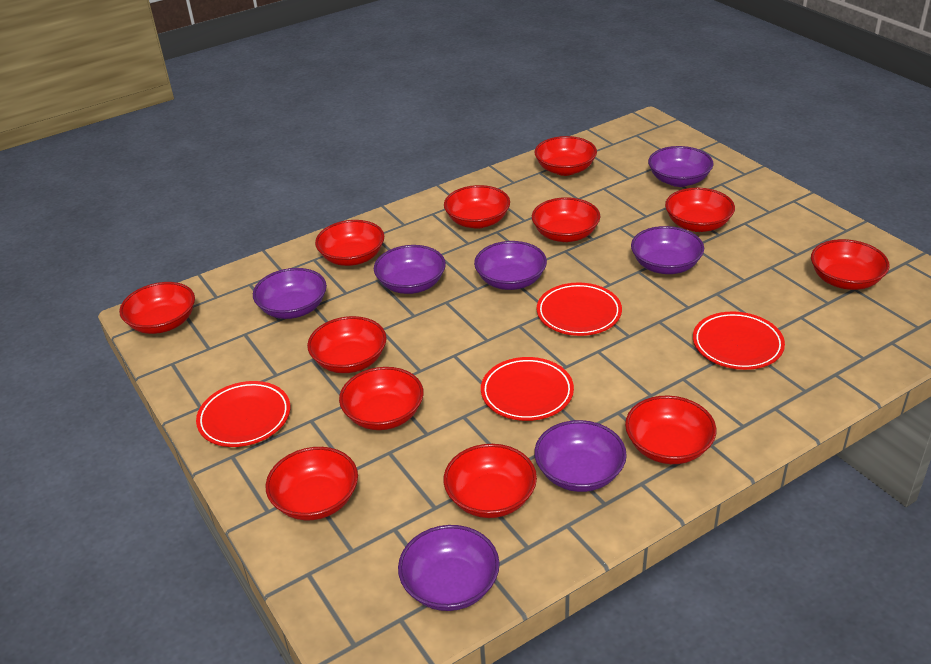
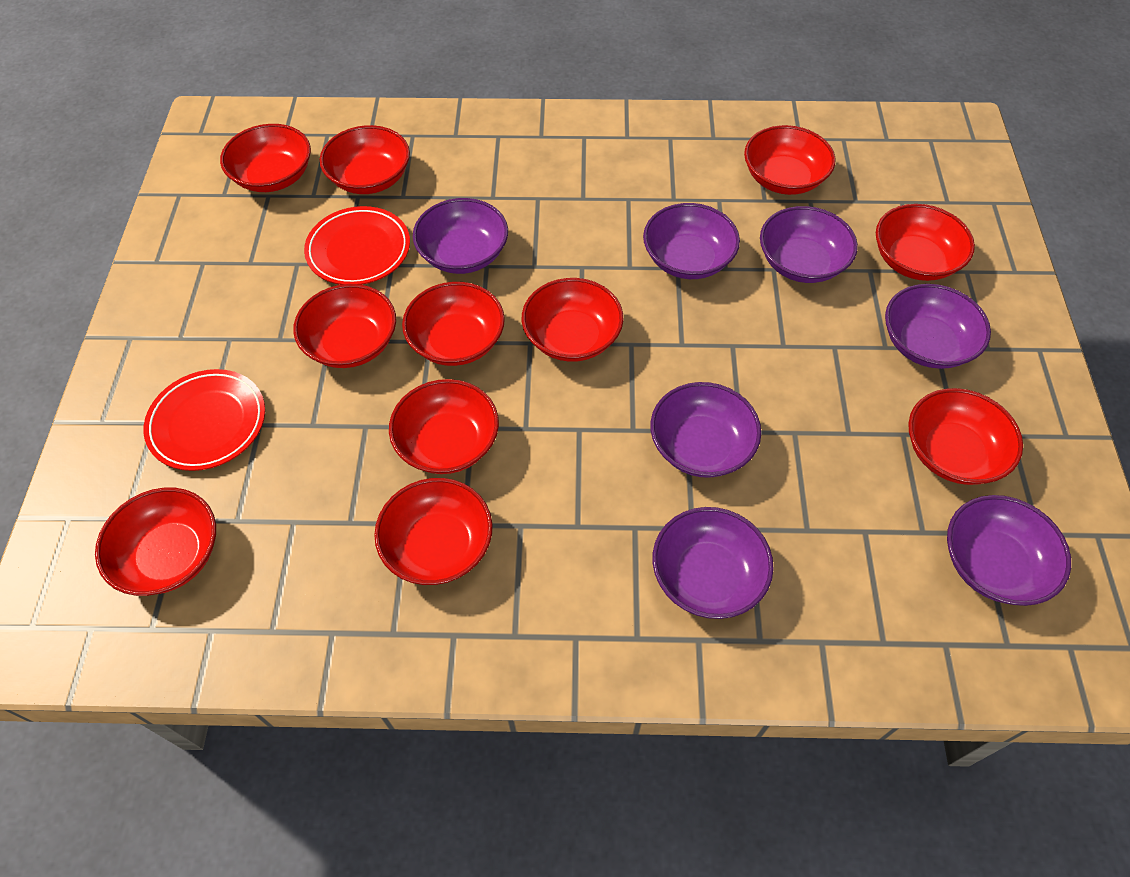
red bowl: [119,282,195,334] [266,447,358,520] [307,316,387,373] [315,220,384,266] [339,367,424,430] [444,185,510,229] [444,444,537,518] [532,197,600,242] [534,136,597,176] [625,395,716,464] [665,188,735,232] [811,239,890,290] = 12 -> [95,487,216,596] [220,124,311,192] [293,284,396,368] [320,125,410,194] [374,478,493,585] [389,379,499,474] [402,282,505,366] [522,278,624,362] [744,125,835,195] [876,204,975,281] [908,388,1023,485] = 11
red plate: [196,381,290,447] [481,357,574,421] [537,283,622,336] [693,312,785,370] = 4 -> [143,369,265,471] [304,206,410,285] = 2

